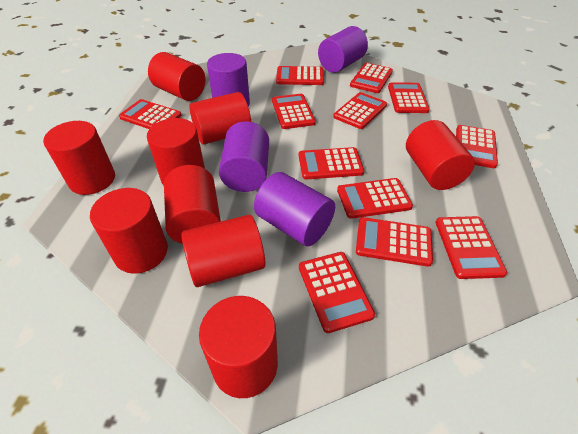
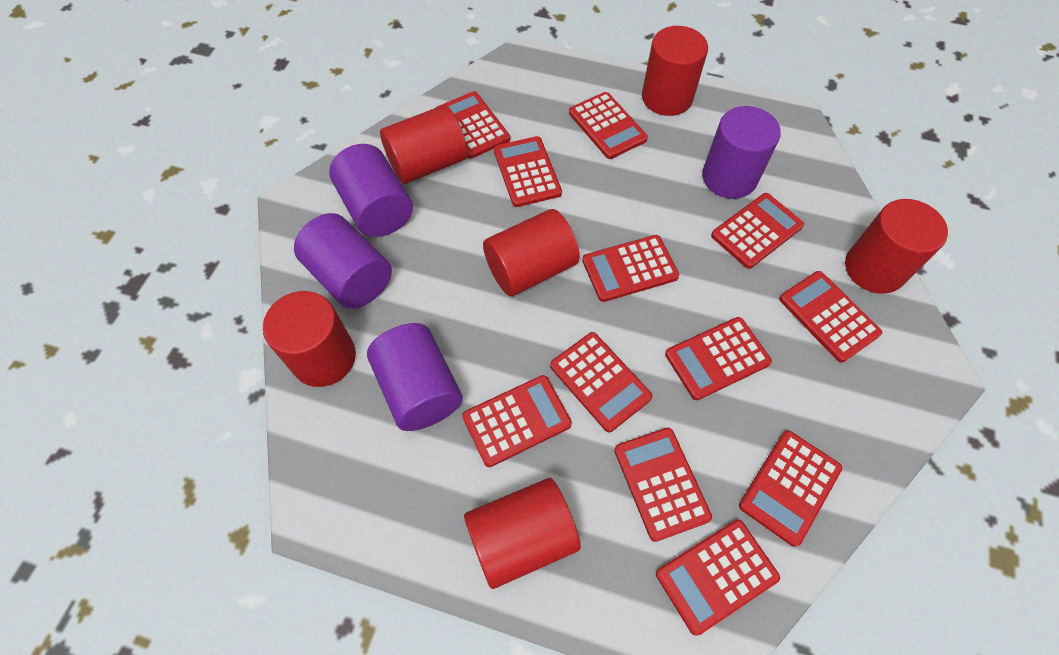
red cylinder: [43,121,115,195] [90,188,168,274] [147,118,205,186] [148,52,205,101] [164,165,221,244] [181,215,265,287] [189,92,251,145] [199,296,278,398] [406,120,475,190] = 9 -> [263,291,356,387] [380,105,468,184] [464,478,581,589] [483,209,580,297] [642,26,708,116] [845,199,948,294] = 6

